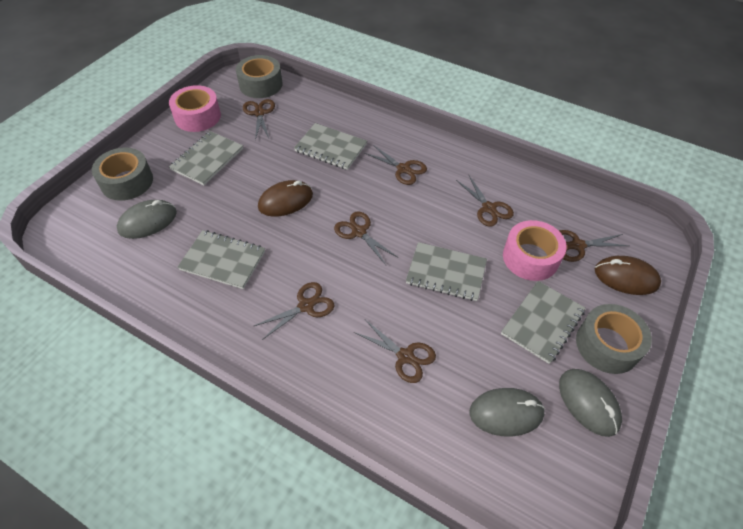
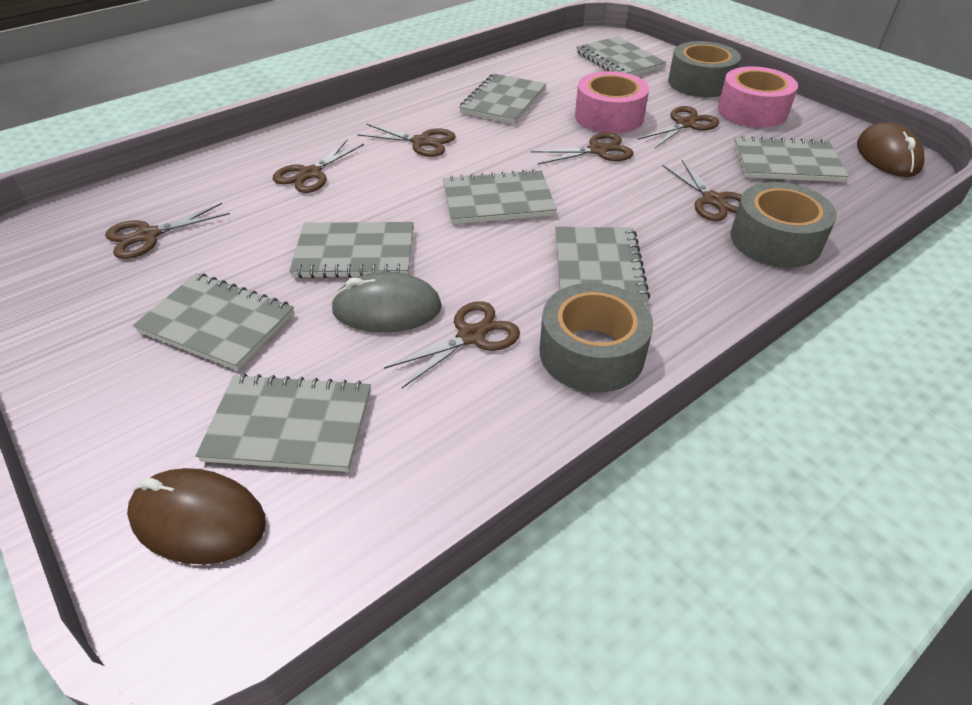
grey mouse: [117,200,177,239] [470,388,545,437] [559,369,622,437] = 3 -> [331,272,442,332] = 1
grey notebook: [169,131,243,185] [177,230,265,289] [294,123,367,170] [406,242,487,301] [501,281,586,364] = 5 -> [133,273,294,371] [196,373,371,472] [289,222,413,278] [443,169,557,224] [459,74,546,124] [555,227,650,306] [576,36,666,76] [734,136,849,182] = 8

